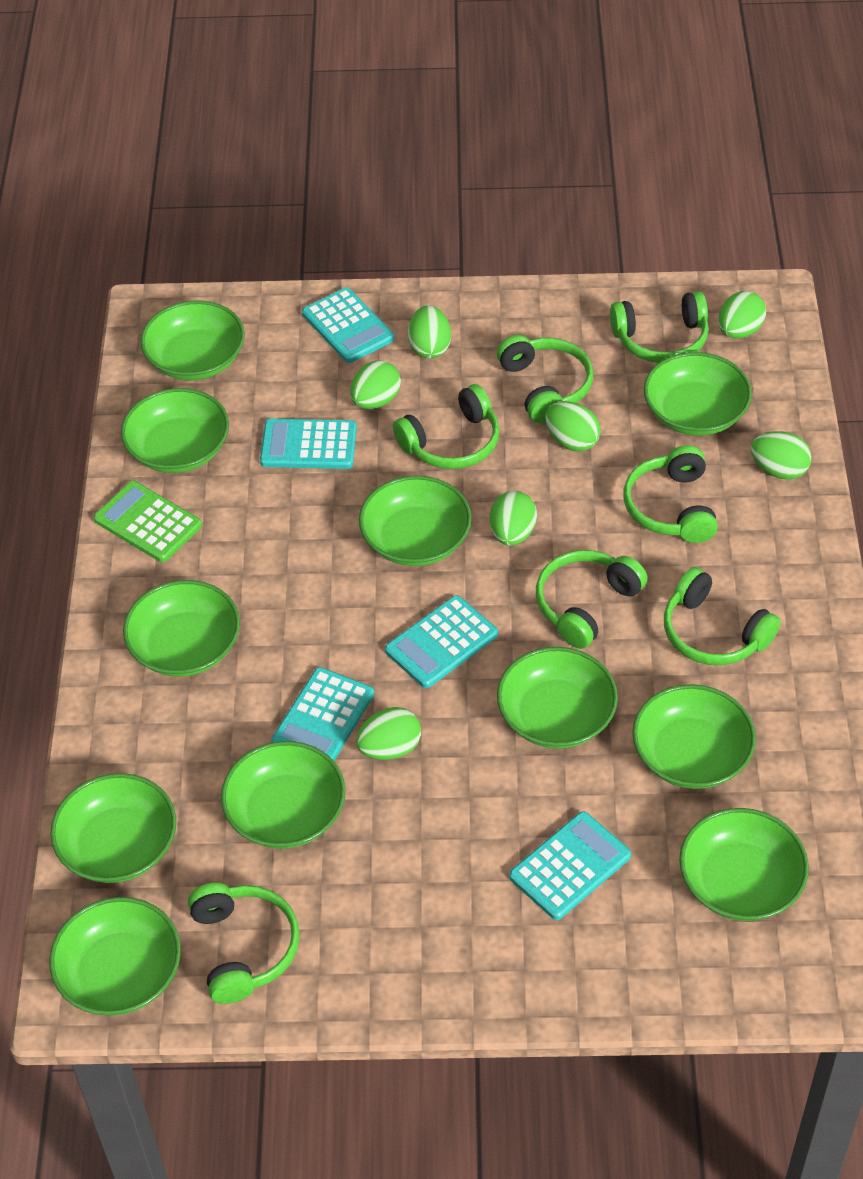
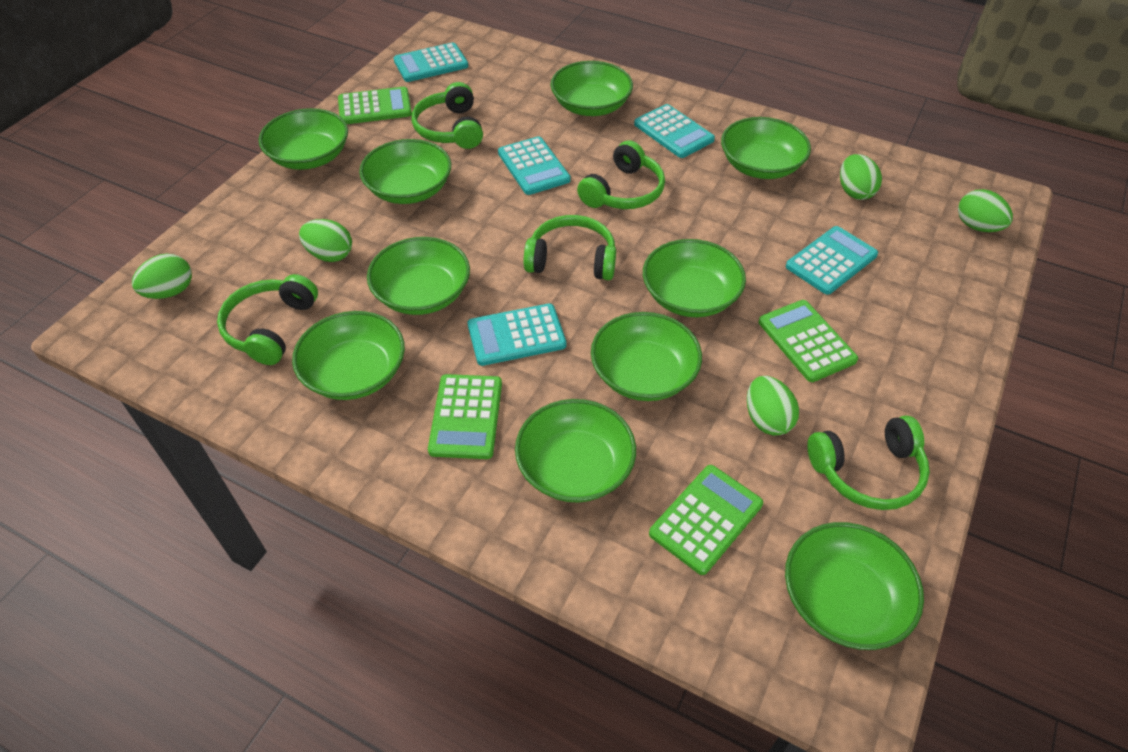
green bowl: [49,897,181,1015] [50,773,176,883] [121,388,229,473] [123,580,240,677] [140,300,245,380] [221,741,345,849] [359,476,472,566] [497,647,618,748] [632,684,756,789] [644,352,752,436] [679,808,809,921] = 11 -> [259,108,348,170] [292,311,405,400] [359,139,451,204] [367,237,470,315] [515,399,636,502] [551,61,633,116] [591,312,702,401] [643,239,746,317] [721,117,811,179] [785,522,924,650] = 10
green calculator: [94,481,202,562] = 1 -> [338,87,412,124] [428,374,502,459] [649,465,763,575] [759,300,858,382] = 4
green egg: [350,360,401,409] [356,707,421,760] [408,305,451,359] [490,491,537,546] [545,402,601,452] [718,291,766,339] [751,431,812,480] = 7 -> [132,253,192,299] [299,219,352,262] [747,376,799,436] [840,154,882,200] [958,189,1013,232] = 5
green headphones: [188,883,300,1004] [393,384,500,469] [497,335,593,423] [536,550,648,649] [610,291,709,363] [624,445,718,543] [664,567,780,665] = 7 -> [217,274,318,365] [412,82,483,149] [524,215,616,280] [577,140,665,209] [807,416,930,510] = 5

